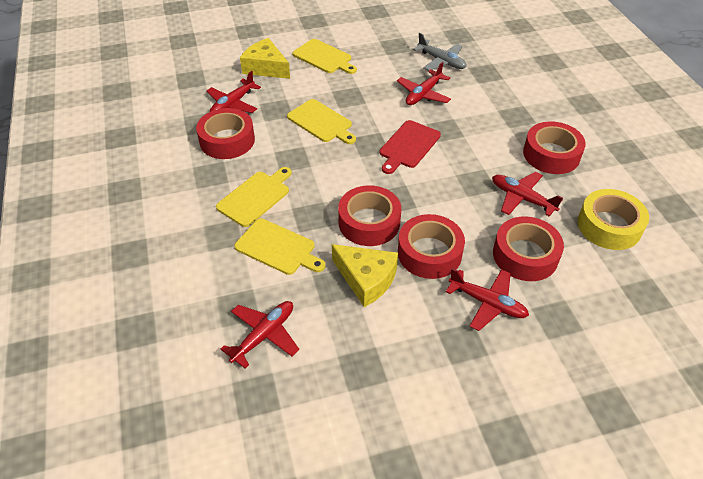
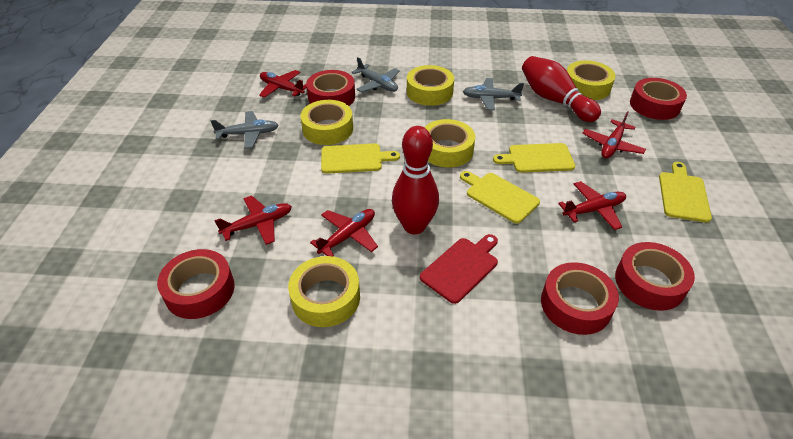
grey plane: [413,33,467,71] = 1 -> [211,111,279,149] [352,57,400,92] [463,78,524,110] = 3
red bowling pin: none = 0 -> [392,126,439,234] [522,56,601,122] = 2
yellow cheese: [240,38,290,79] [332,244,398,307] = 2 -> none = 0
yellow tape: [578,189,649,250] = 1 -> [288,256,360,327] [300,100,353,145] [407,65,454,106] [424,119,475,168] [567,60,615,100] = 5

